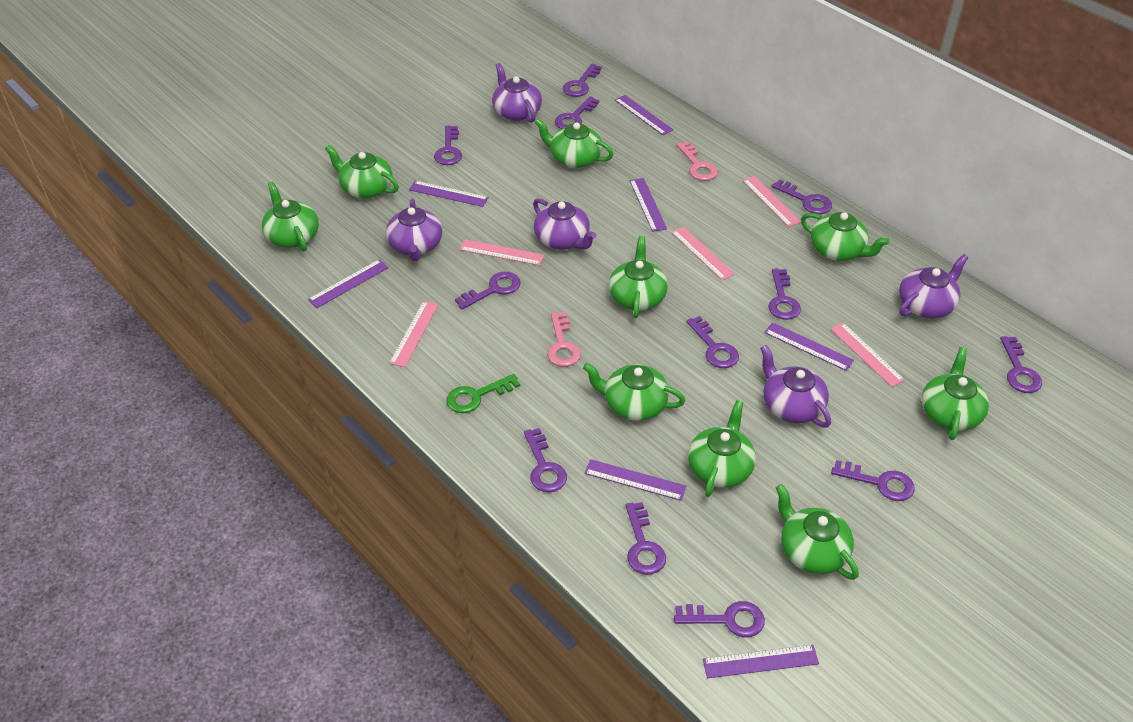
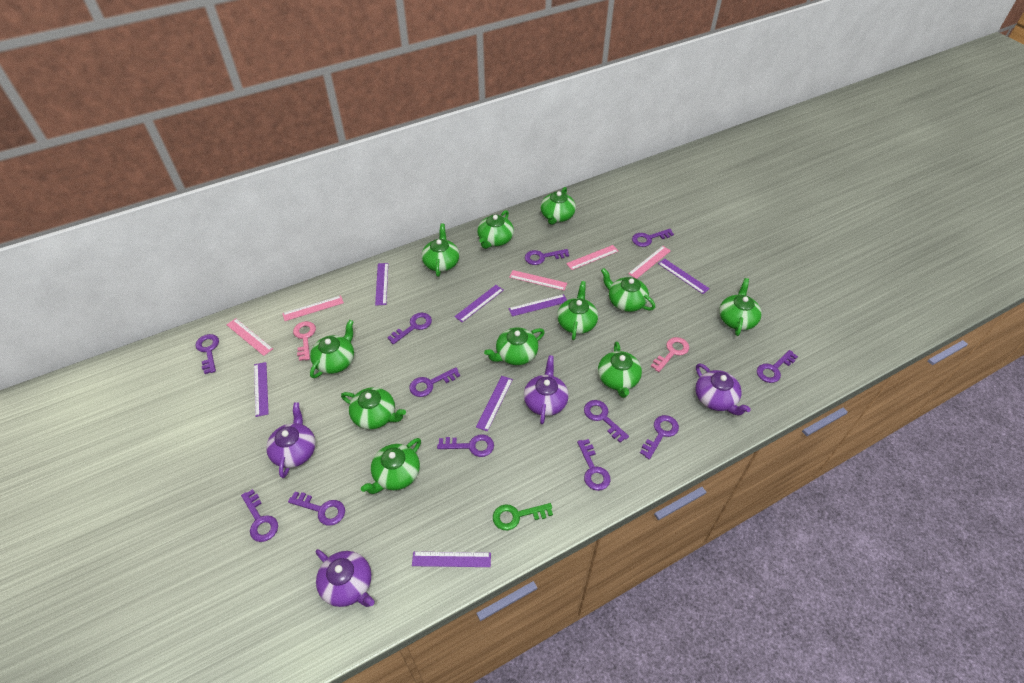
green teapot: [262,182,319,251] [325,145,399,198] [535,119,614,168] [583,363,685,421] [609,236,668,318] [688,400,756,497] [776,484,859,580] [801,212,890,261] [922,347,989,440] = 9 -> [310,320,354,378] [341,387,406,429] [361,438,421,494] [422,223,459,277] [477,210,514,249] [484,328,545,365] [540,187,576,225] [557,281,598,340] [598,342,642,398] [601,268,655,312] [719,278,762,336] = 11
purple teapot: [386,198,442,261] [492,63,542,123] [533,198,597,250] [760,345,831,428] [899,254,969,318] = 5 -> [266,402,316,478] [316,549,375,607] [524,355,568,424] [695,363,751,416] = 4

